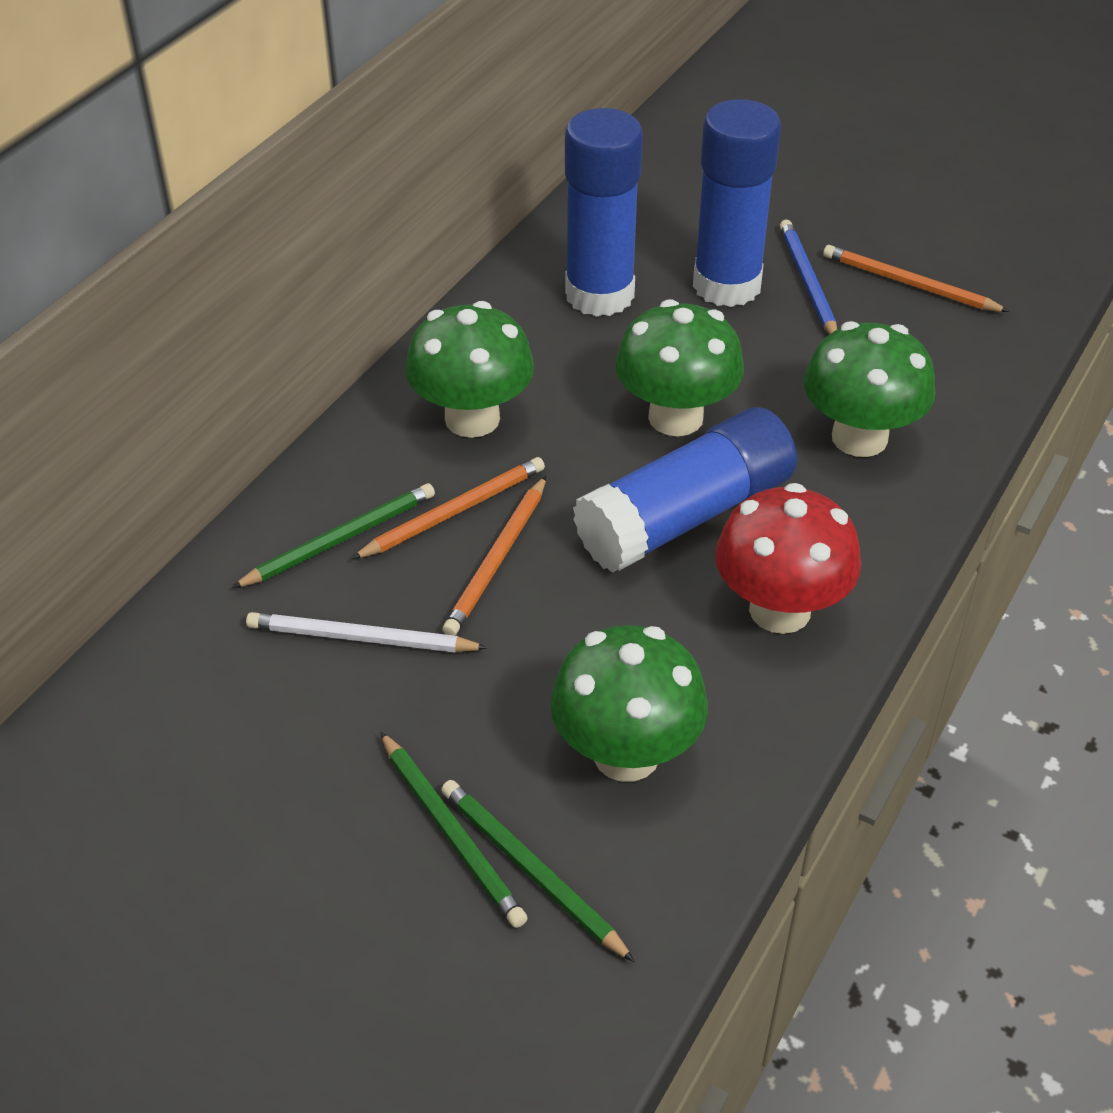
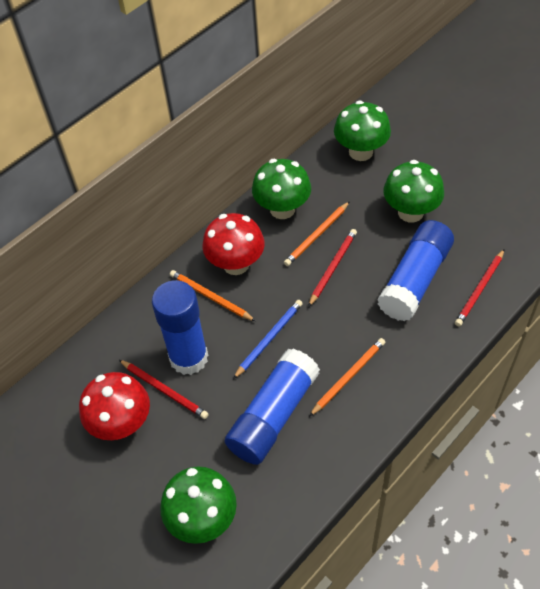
green pencil: [232,483,435,588] [380,732,527,928] [441,780,635,962] = 3 -> none = 0
red mushroom: [715,483,861,634] = 1 -> [79,372,150,440] [202,213,265,275] = 2
red pencil: none = 0 -> [119,360,209,419] [308,229,357,307] [455,249,504,326] = 3
white pencil: [246,612,488,653] = 1 -> none = 0

